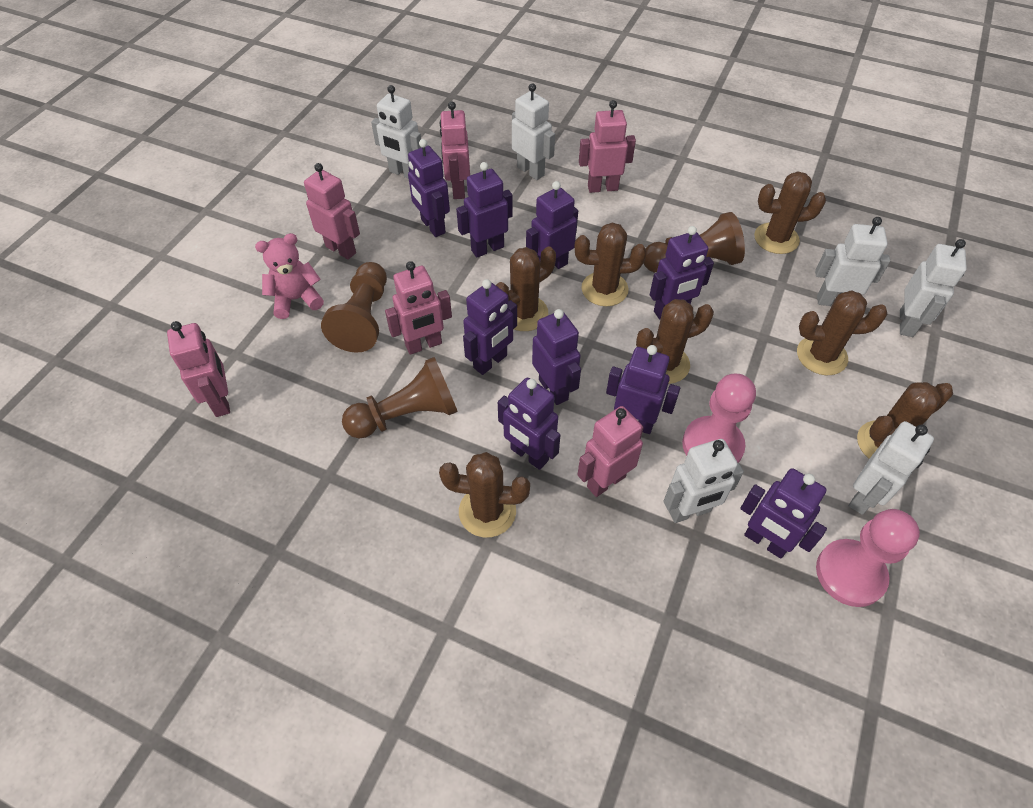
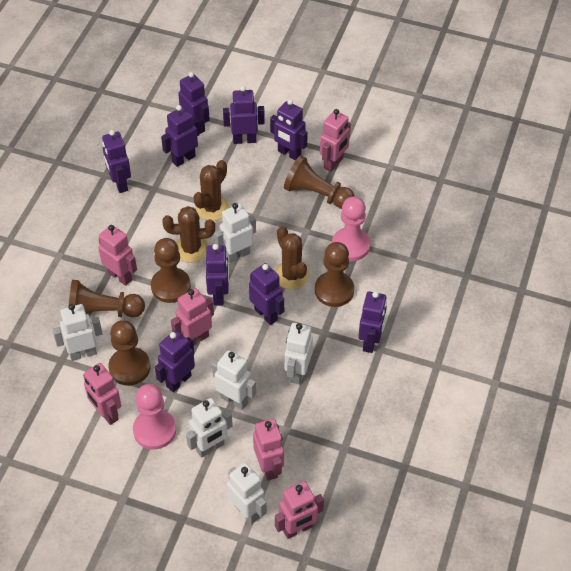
brown cactus: [439,452,530,537] [496,246,556,331] [575,222,647,306] [636,299,714,384] [754,171,826,254] [797,290,887,375] [857,382,953,459] = 7 -> [162,206,215,263] [194,160,229,221] [275,226,309,289] = 3
brown pawn: [321,262,387,353] [342,357,458,438] [644,212,745,273] = 3 -> [69,280,145,318] [108,320,151,386] [151,238,191,303] [284,155,355,209] [315,242,354,307] = 5
pink teddy bear: [255,233,324,319] = 1 -> none = 0

